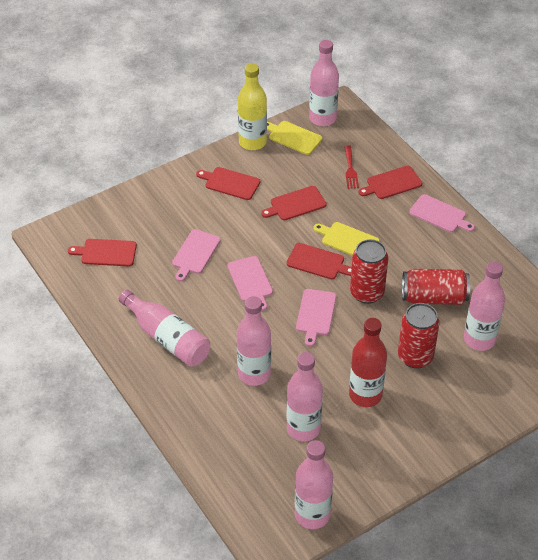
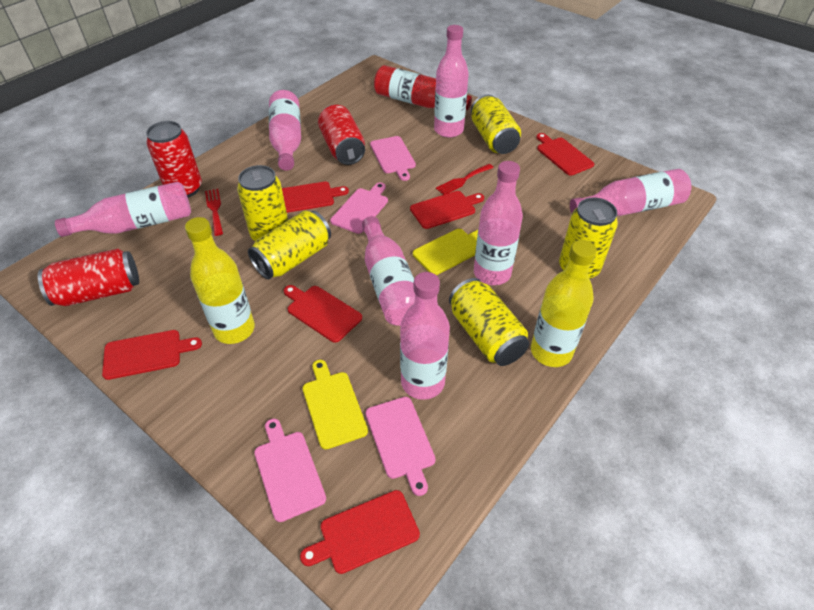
pink bottle: [119,290,210,367] [237,296,271,386] [286,352,323,441] [295,440,333,529] [309,40,339,126] [464,261,505,351] = 6 -> [55,182,191,237] [269,90,301,171] [362,216,415,326] [400,272,450,400] [434,25,469,138] [474,161,523,285] [570,169,691,216] = 7
red cutting board: [68,239,137,267] [196,167,260,200] [261,186,327,221] [286,243,352,279] [358,166,422,199] = 5 -> [102,330,202,380] [282,182,349,213] [283,285,362,343] [300,490,420,574] [410,191,484,229] [536,133,594,176] = 6
red fork: [344,145,359,189] = 1 -> [205,189,223,236] [436,164,494,195] = 2
yellow bottle: [238,63,267,150] = 1 -> [185,217,255,344] [531,240,597,367] = 2
yellow can: none = 0 -> [237,165,288,241] [248,211,331,280] [449,278,529,366] [471,95,521,154] [559,197,618,279] = 5

